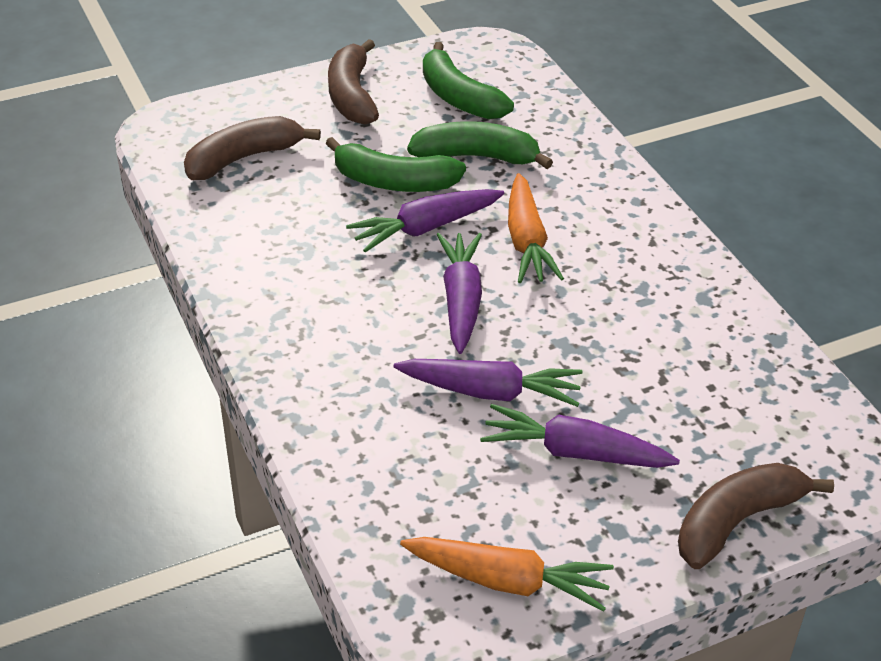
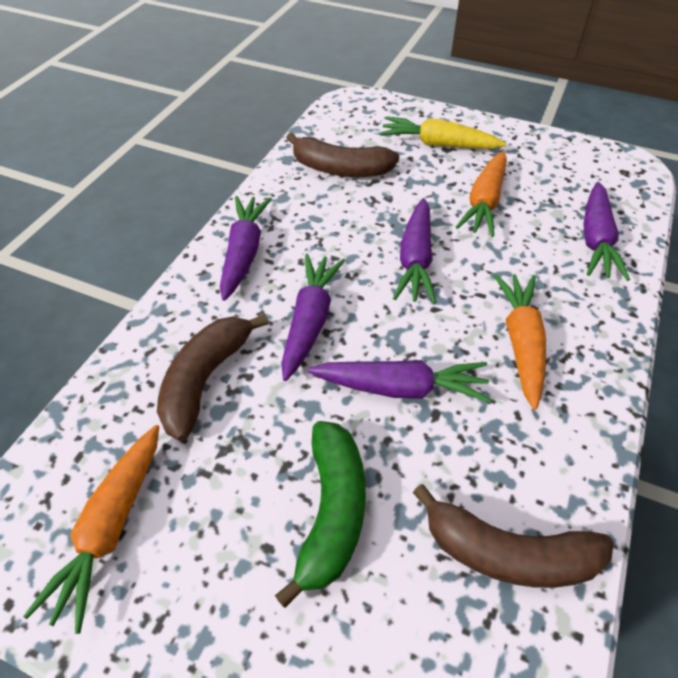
green banana: [325,137,466,192] [407,121,553,169] [423,42,514,120] = 3 -> [275,421,366,608] = 1
orange carrot: [400,537,614,612] [508,173,564,283] = 2 -> [23,425,159,634] [456,151,507,237] [493,273,546,410] = 3
purple carrot: [346,189,504,253] [393,359,583,407] [437,233,482,354] [480,404,680,468] = 4 -> [220,196,272,301] [281,254,345,381] [308,360,491,402] [393,198,437,304] [584,182,630,281] = 5
yellow carrot: none = 0 -> [380,116,506,149] = 1

